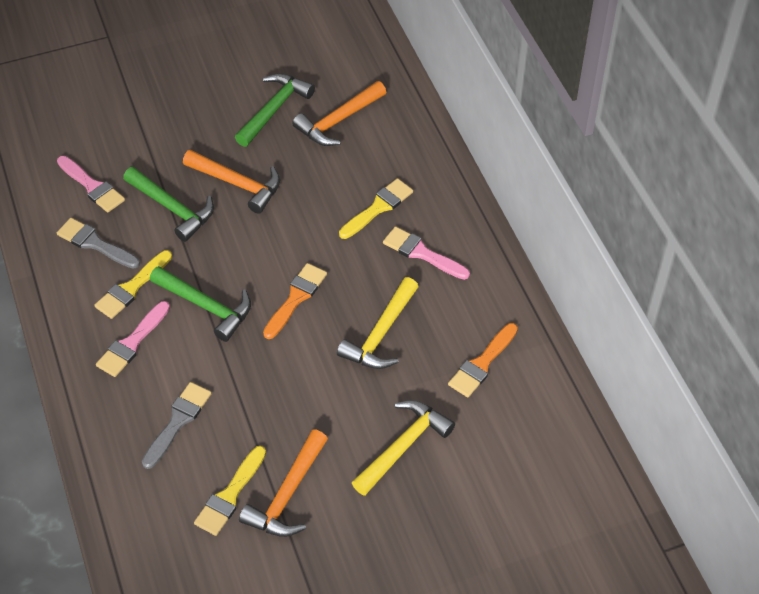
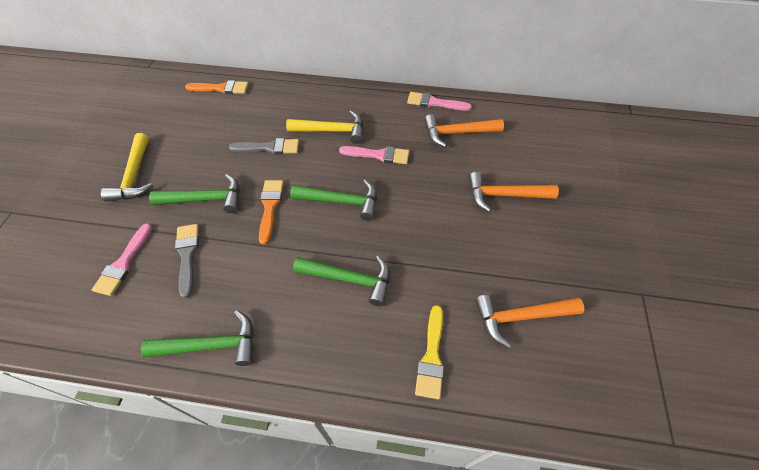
green hammer: [123,167,214,242] [150,266,251,342] [235,73,315,147] = 3 -> [141,310,254,366] [149,174,240,213] [290,180,377,221] [293,256,390,306] = 4
yellow brush: [94,250,172,319] [194,446,266,536] [339,178,413,239] = 3 -> [415,305,444,400] = 1

